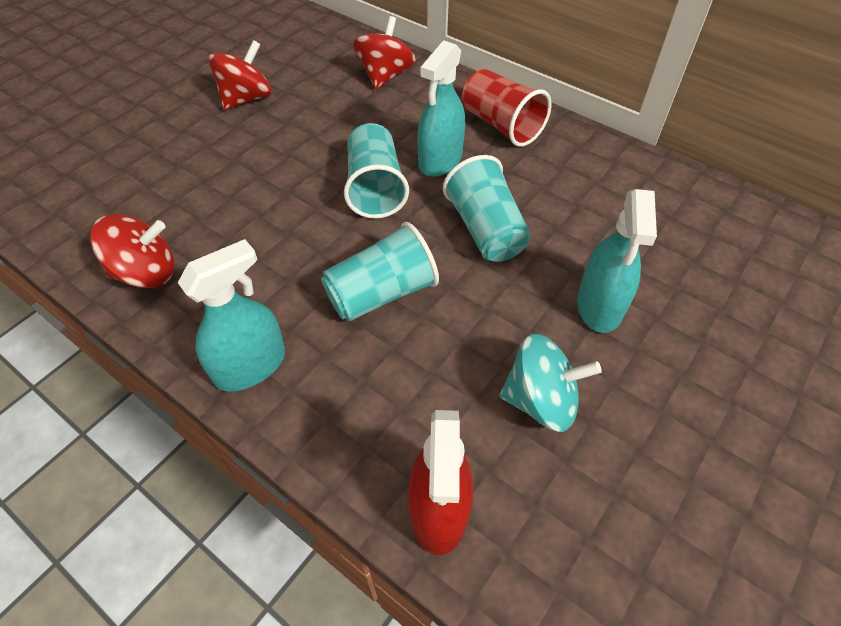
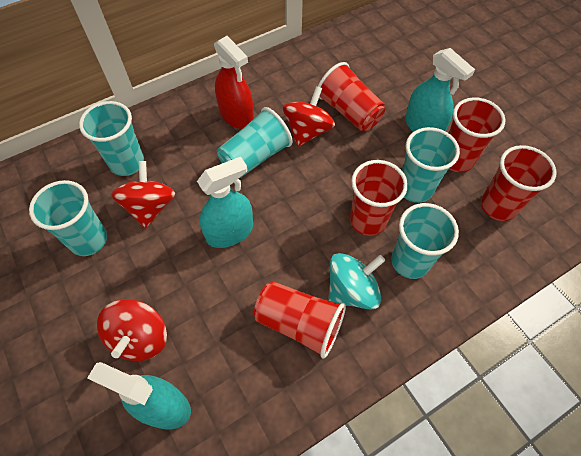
red cup: [462,69,552,147] = 1 -> [254,282,346,359] [318,62,385,131] [350,160,408,236] [449,97,506,172] [481,145,557,221] = 5
turquoise cup: [321,222,439,322] [344,123,409,219] [443,155,531,262] = 3 -> [29,180,107,256] [79,101,144,176] [217,107,293,178] [391,203,459,279] [402,127,460,203] = 5

